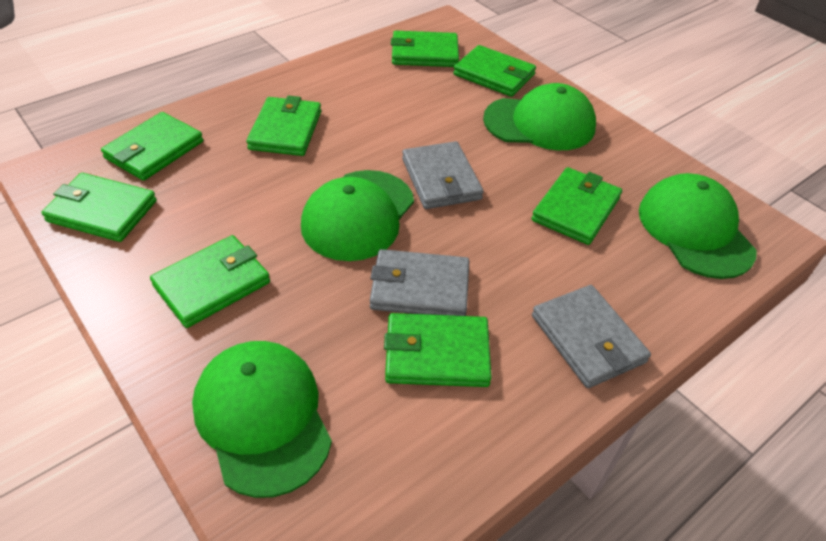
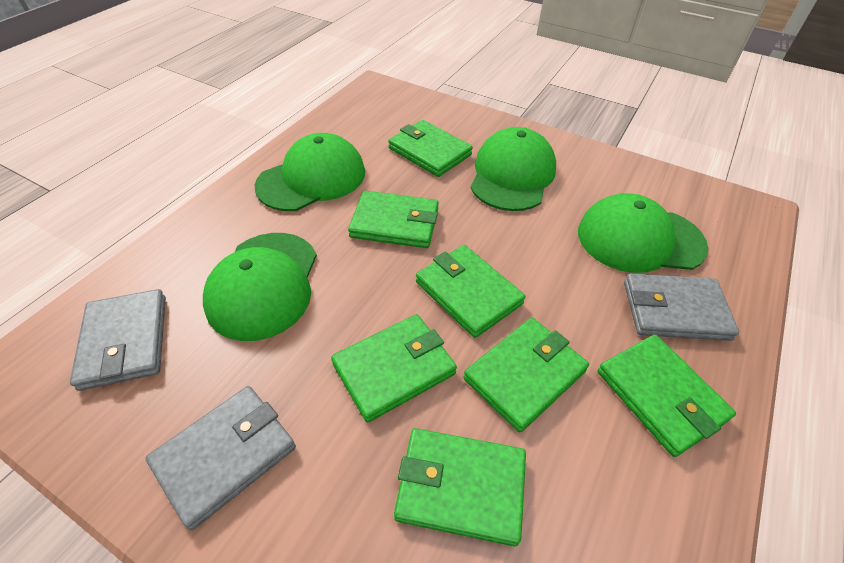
green wallet: [41,173,157,242] [101,112,203,181] [150,235,270,328] [246,96,321,156] [384,313,492,387] [391,31,459,67] [453,45,536,97] [532,167,622,245] = 8 -> [331,314,457,422] [348,191,439,248] [388,120,473,177] [394,428,526,546] [416,245,525,338] [463,318,589,432] [598,334,736,457] = 7

